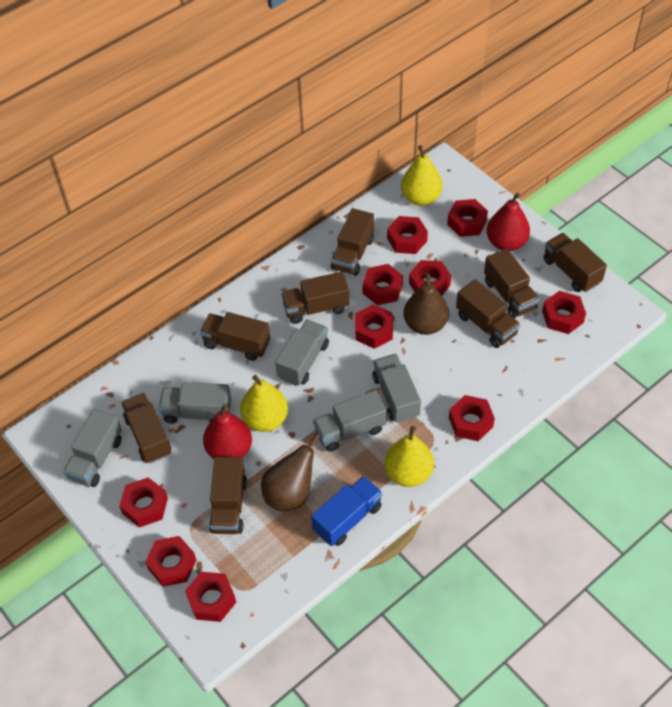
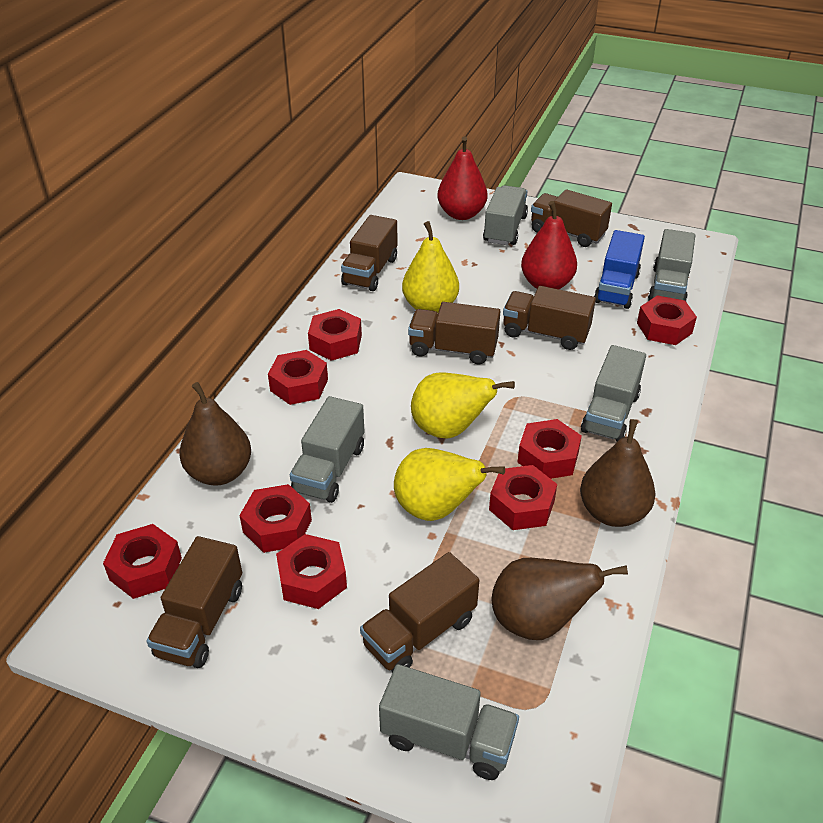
brown pear: [261,433,320,512] [404,273,449,335] = 2 -> [180,382,251,486] [492,558,628,640] [580,419,656,527] = 3
brown truck: [121,393,171,463] [200,312,270,361] [209,456,247,534] [281,272,349,324] [331,208,374,276] [456,279,520,348] [484,248,539,318] [543,233,607,292] = 8 -> [146,536,242,668] [341,215,398,291] [360,552,479,673] [408,302,500,364] [503,286,596,350] [531,189,612,247] = 6
red nut: [119,477,168,528] [145,536,196,587] [185,572,236,622] [355,304,393,349] [362,264,403,305] [387,216,428,254] [409,260,451,296] [447,199,488,237] [449,395,495,441] [542,291,586,334] = 10 -> [103,524,182,599] [239,484,312,553] [268,350,328,405] [276,534,347,609] [308,309,362,361] [489,465,557,530] [518,419,582,479] [637,295,697,345] = 8

